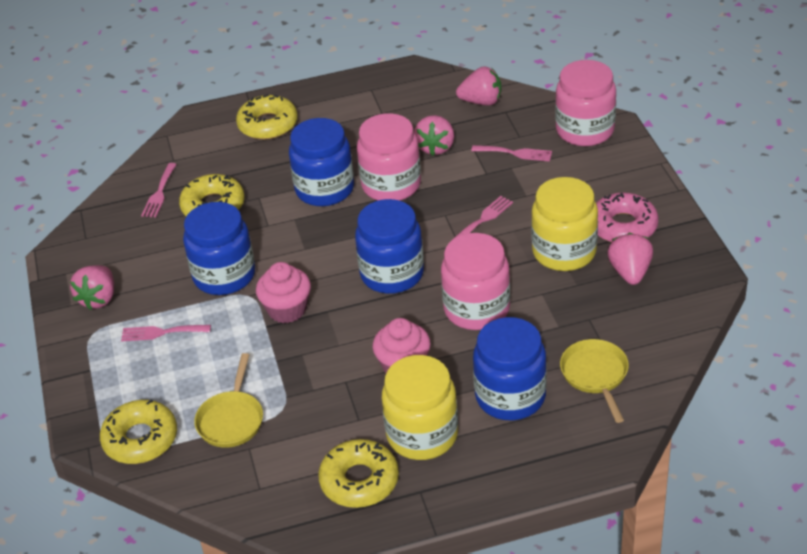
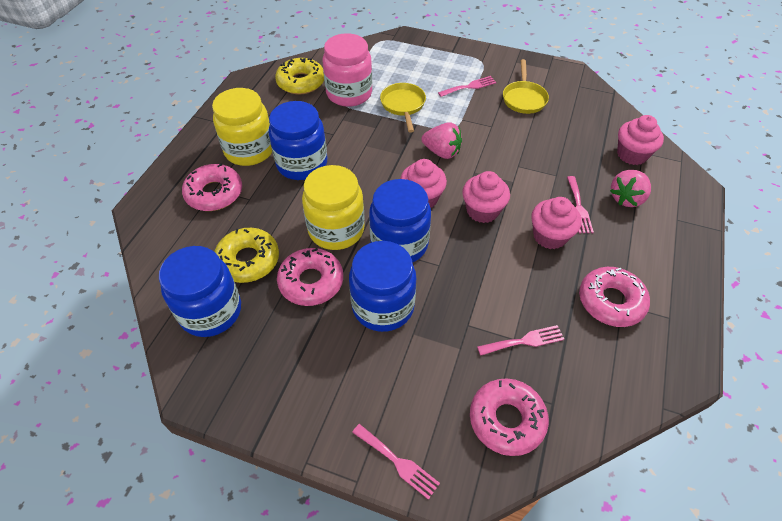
pink cupcake: [256,262,311,323] [373,318,431,373] = 2 -> [400,159,447,208] [462,171,510,223] [532,197,582,249] [617,115,664,165] = 4
pink donut: [596,192,659,243] = 1 -> [182,163,242,211] [277,248,343,306] [470,379,549,456] [579,267,650,327] = 4
pink jar: [357,113,421,201] [441,233,510,330] [555,60,616,146] = 3 -> [323,33,372,107] = 1
pink strawberry: [70,265,114,310] [414,115,454,156] [456,66,501,106] [608,233,653,285] = 4 -> [421,122,462,159] [610,170,651,207] = 2
yellow donut: [100,399,177,464] [179,174,245,217] [236,94,298,140] [318,439,399,508] = 4 -> [214,228,279,283] [275,58,324,94] = 2

